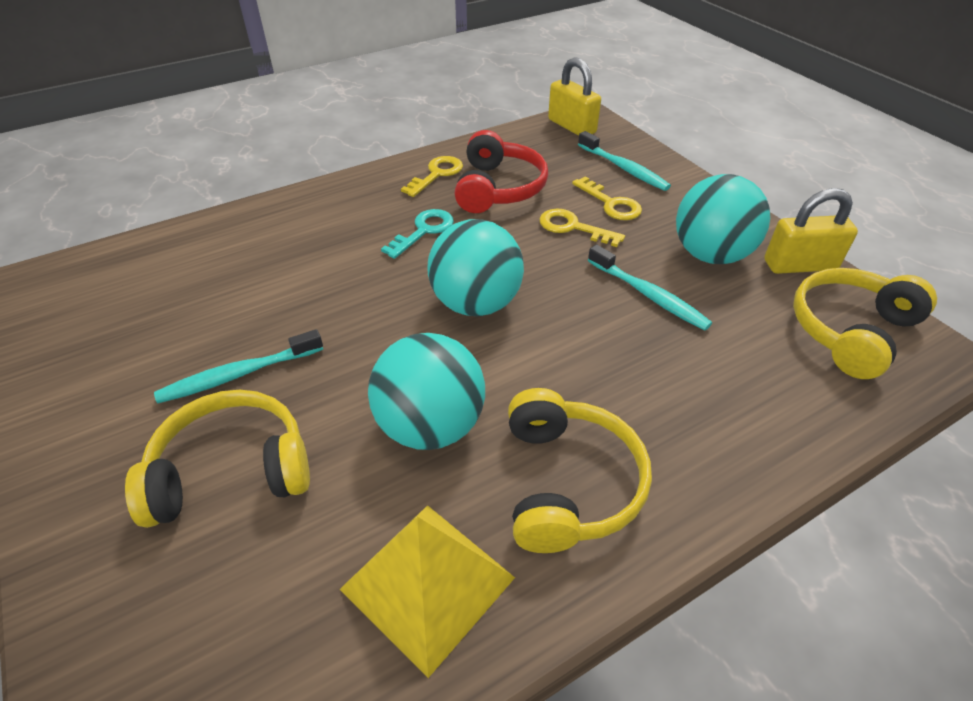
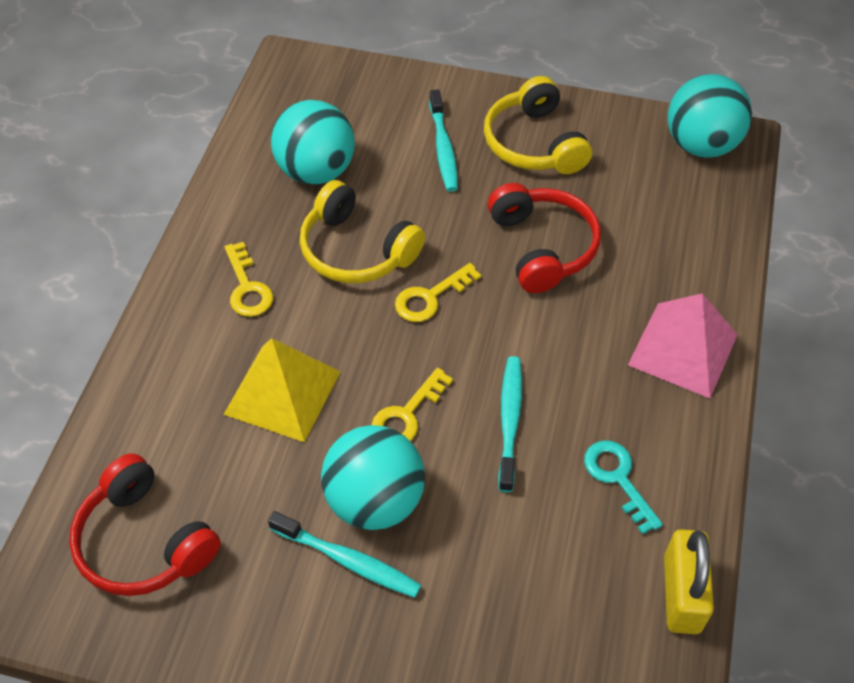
pink pyramid: none = 0 -> [628,293,738,398] = 1
red headphones: [454,130,548,213] = 1 -> [69,453,221,596] [488,183,601,293] = 2
yellow headphones: [125,390,310,528] [508,388,652,553] [793,268,937,379] = 3 -> [300,180,425,283] [484,76,592,174] = 2
yellow padlock: [548,57,601,136] [764,188,858,274] = 2 -> [664,529,714,634] = 1

